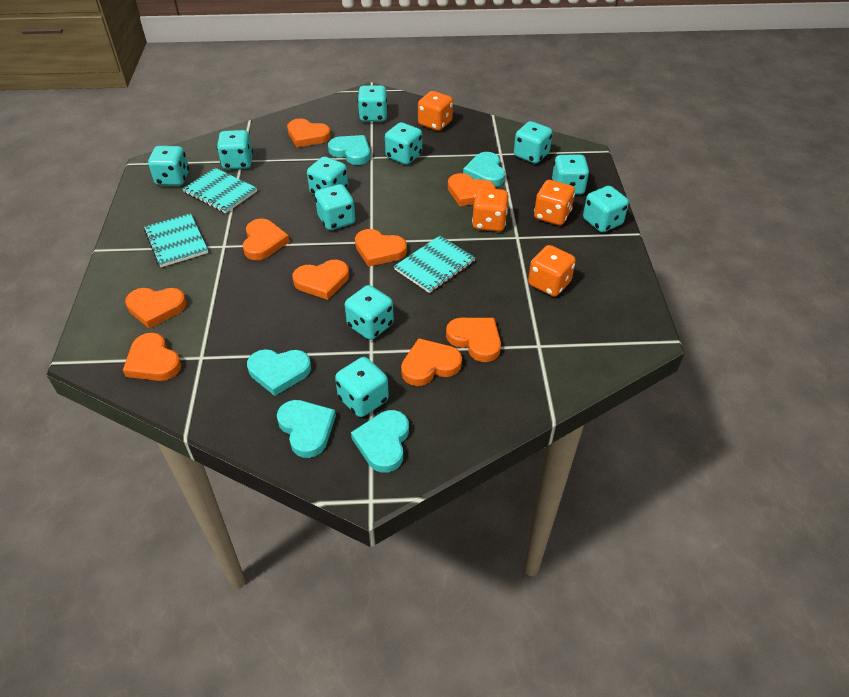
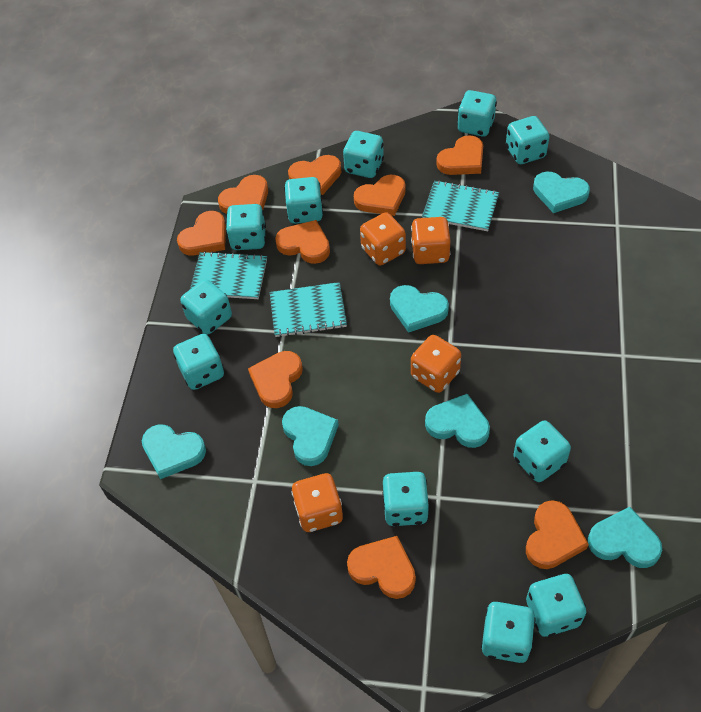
turquoise heart: [247,349,311,396] [277,400,336,458] [328,135,370,165] [351,410,409,473] [463,152,505,187] = 5 -> [142,424,206,479] [282,406,339,466] [390,285,449,333] [425,394,490,448] [533,172,590,213] [588,507,662,568] = 6

